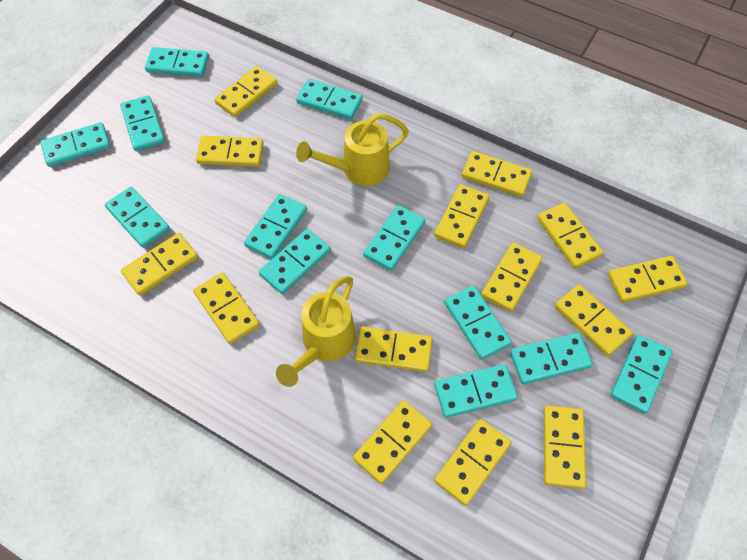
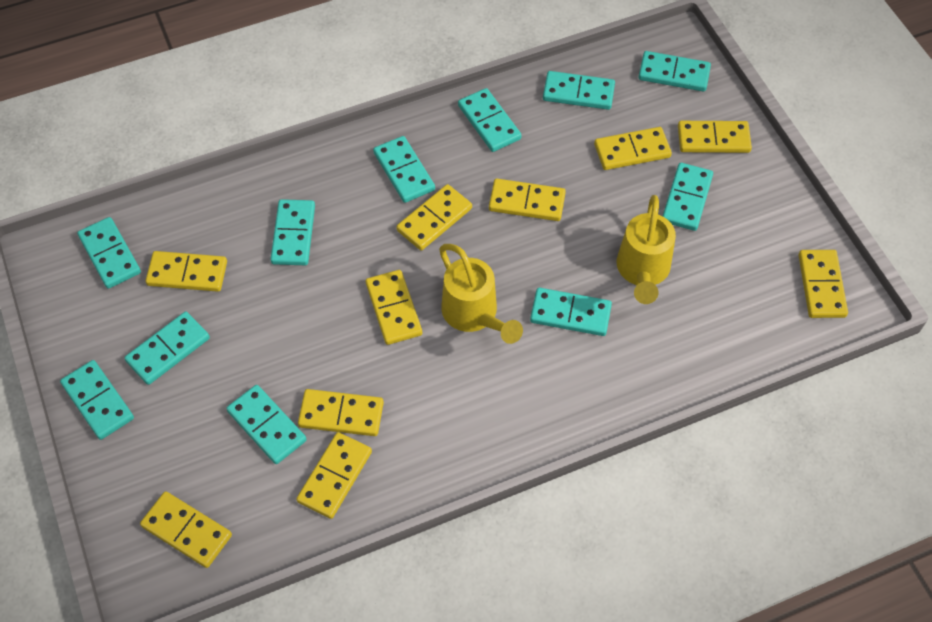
turquoise domino: [40,122,110,167] [105,187,170,248] [120,96,165,151] [145,47,209,77] [244,194,307,259] [259,229,331,294] [296,79,363,120] [363,205,426,271] [434,364,518,418] [444,285,512,360] [510,333,593,385] [610,334,673,414] = 12 -> [60,360,134,440] [77,217,141,289] [124,312,210,385] [226,385,307,464] [270,199,315,265] [373,136,435,203] [458,88,522,152] [530,288,612,336] [543,71,615,110] [638,51,711,92] [663,163,713,231] = 11
yellow domino: [121,233,198,296] [193,272,260,344] [196,136,264,167] [214,66,277,117] [353,400,432,484] [355,326,433,372] [434,184,489,248] [434,419,512,506] [462,151,532,197] [481,242,543,312] [537,203,603,268] [544,405,586,489] [555,284,633,356] [608,256,688,303] = 14 -> [140,491,232,568] [146,251,227,292] [296,432,372,519] [298,389,384,436] [365,270,422,345] [396,184,472,250] [489,179,566,221] [594,127,672,170] [678,121,752,153] [798,250,848,318] = 10

